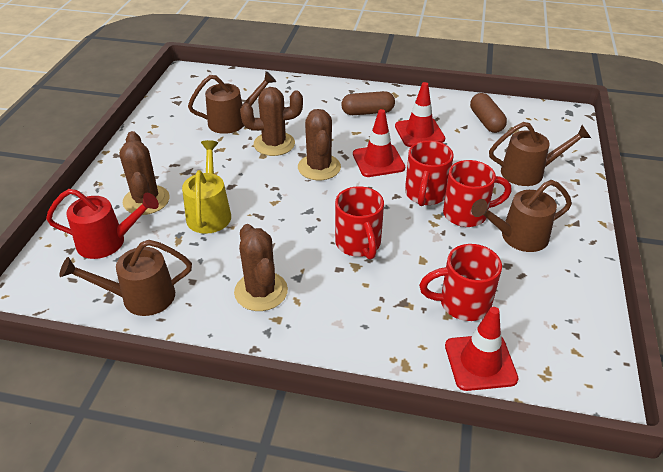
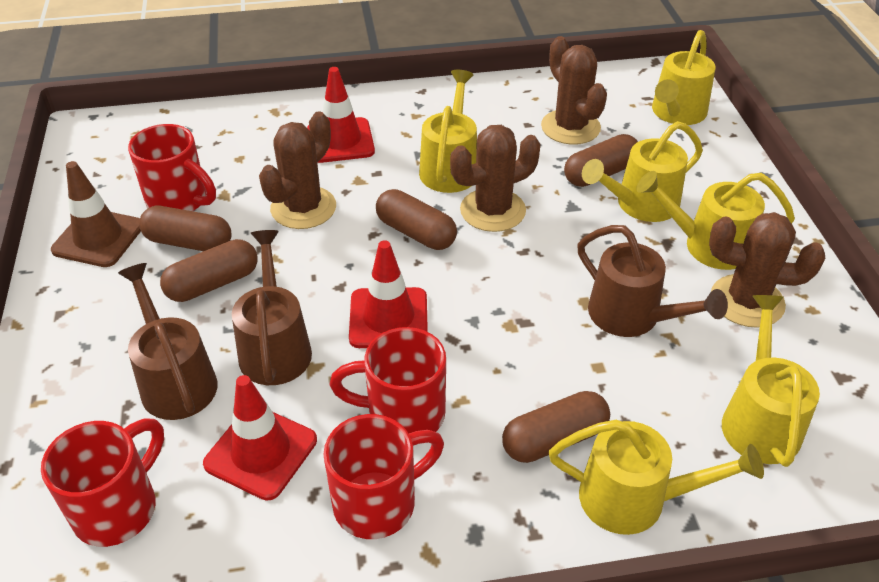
brown capsule: [341,91,395,115] [470,93,507,133] = 2 -> [139,206,232,251] [160,239,257,302] [376,189,457,250] [502,391,610,463] [564,134,638,187] = 5
brown traffic cone: none = 0 -> [51,161,141,267] = 1
brown watering can: [60,240,192,316] [188,71,276,134] [471,180,572,252] [489,122,591,186] = 4 -> [118,263,217,420] [232,230,312,385] [577,225,728,337] = 3
red watering can: [46,189,159,259] = 1 -> none = 0
yellow watering can: [182,140,231,234] = 1 -> [419,70,477,193] [549,420,764,535] [582,121,703,222] [636,171,795,270] [652,30,716,125] [722,295,820,467] = 6

